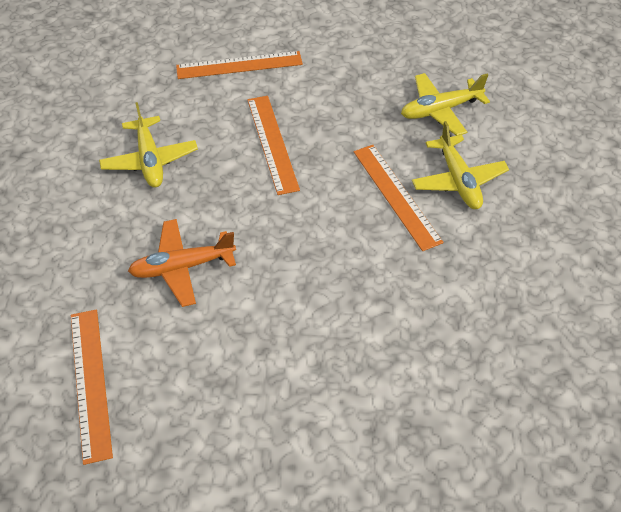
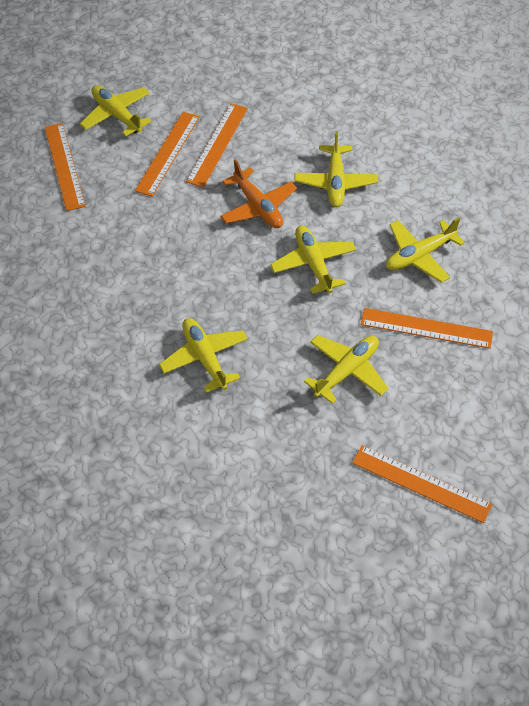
orange ruler: [71,309,113,465] [176,51,303,79] [247,96,300,195] [354,145,444,251] = 4 -> [45,123,86,211] [135,112,200,197] [186,103,248,187] [352,445,492,523] [361,308,493,349] = 5
yellow plane: [99,102,198,187] [401,73,490,136] [412,121,509,209] = 3 -> [80,85,152,136] [159,318,248,393] [270,225,356,294] [294,131,378,207] [304,335,389,404] [386,218,465,283] = 6

